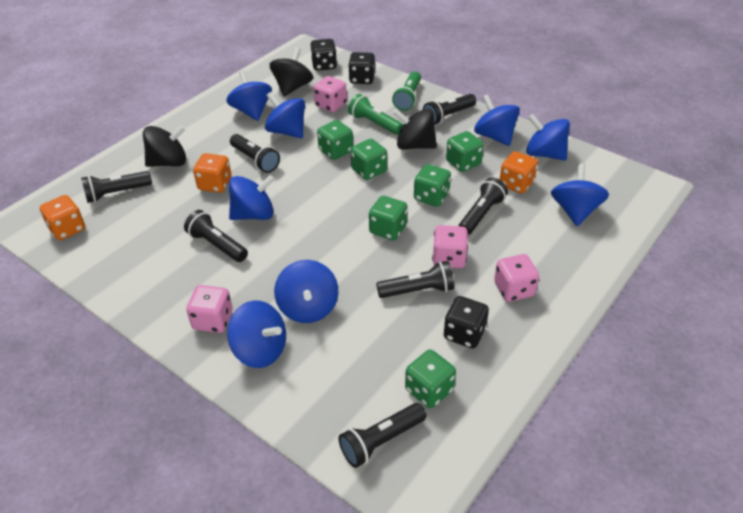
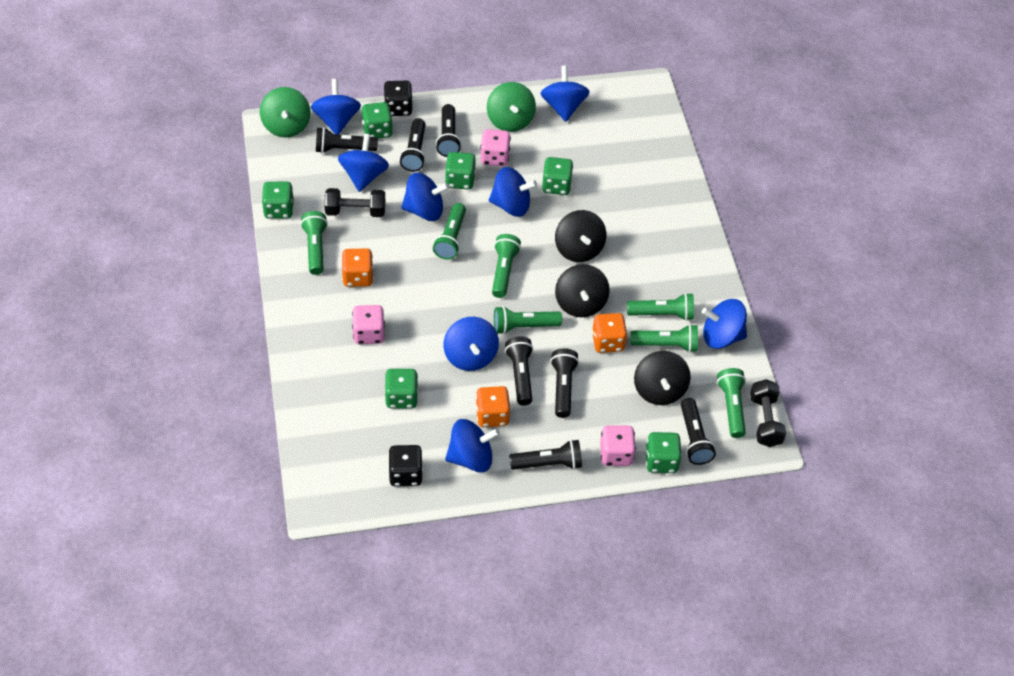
black dice: [311,39,337,71] [348,52,375,84] [444,296,489,348] = 3 -> [384,80,413,116] [388,445,423,486] = 2
black dumbbell: none = 0 -> [324,188,385,217] [750,379,786,447] = 2
green flashlight: [348,94,403,135] [392,72,421,111] = 2 -> [300,211,328,275] [433,203,466,260] [492,234,521,298] [494,306,562,334] [627,293,694,321] [630,324,698,353] [717,368,746,438] = 7
green spinning top: none = 0 -> [260,87,311,137] [487,82,536,132] = 2
pink dice: [186,285,233,333] [314,76,347,112] [432,225,468,268] [494,254,539,302] = 4 -> [352,305,385,344] [480,129,511,166] [600,425,636,466] = 3

